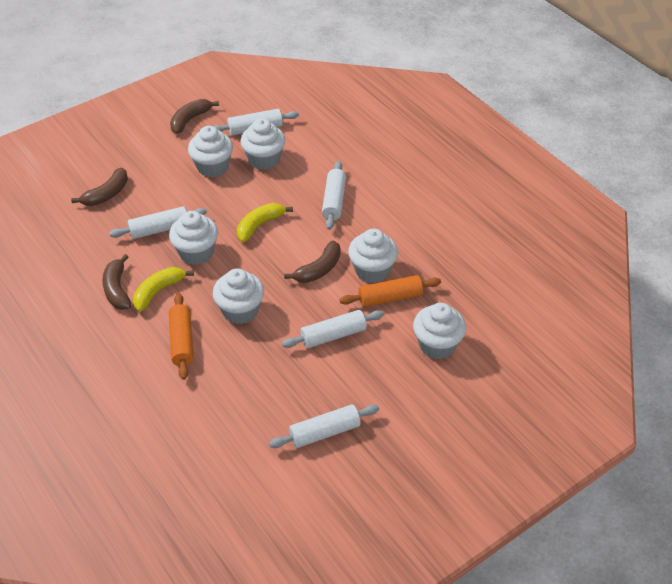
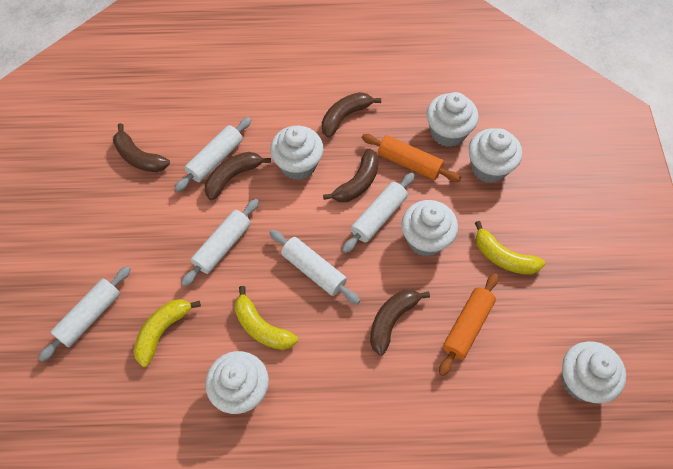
brown banana: [71,168,128,206] [102,254,131,310] [170,99,219,134] [284,241,341,283] = 4 -> [113,123,170,172] [205,152,271,200] [322,92,381,138] [323,148,379,202] [370,289,430,355] = 5
yellow banana: [133,267,194,312] [237,203,293,242] = 2 -> [134,299,201,367] [235,286,298,350] [475,221,545,275] = 3

